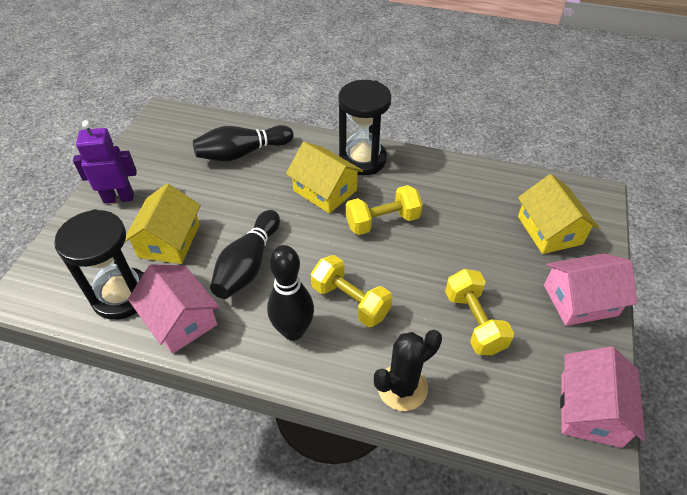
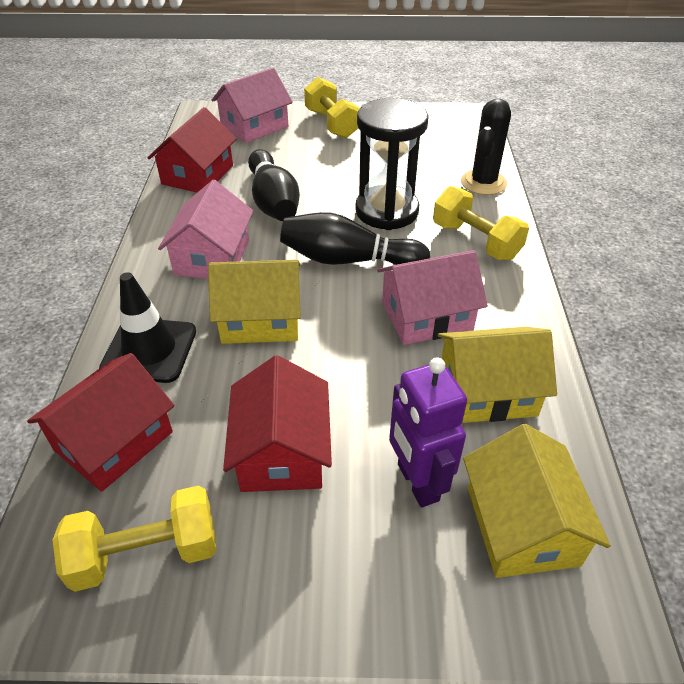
black bowling pin: [193,125,294,161] [210,210,280,299] [267,245,314,341] = 3 -> [248,149,300,221] [280,212,430,265] = 2
black hourglass: [54,209,144,320] [338,80,392,175] = 2 -> [355,98,429,230] = 1
black traffic cone: none = 0 -> [99,272,196,383] = 1
red house: none = 0 -> [27,353,174,492] [148,107,237,192] [223,355,332,492] = 3

